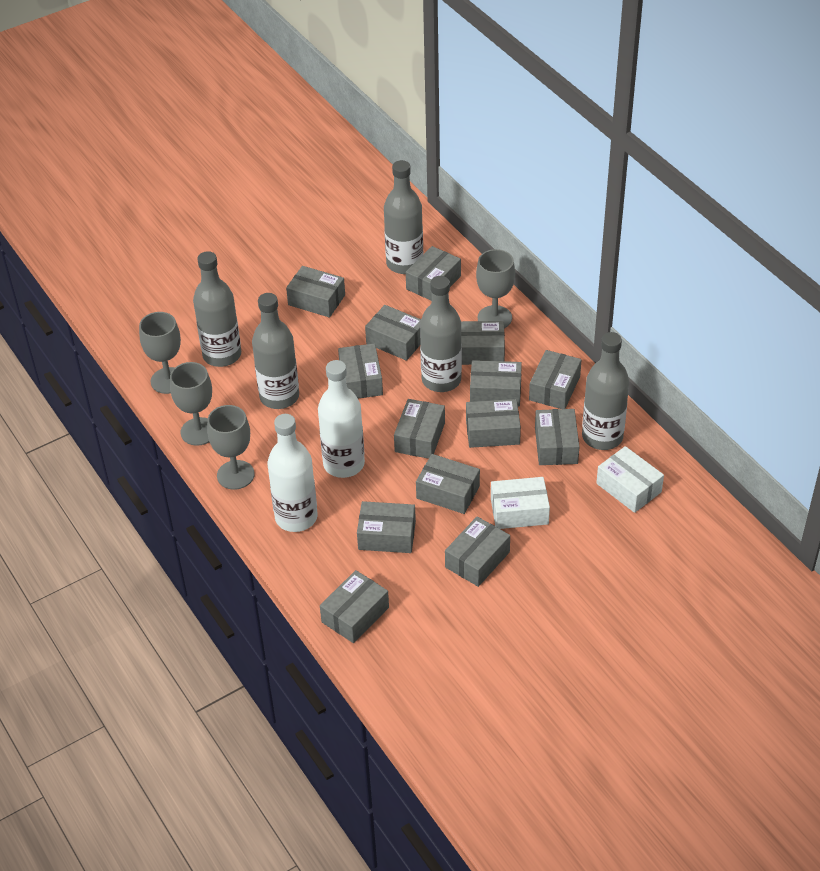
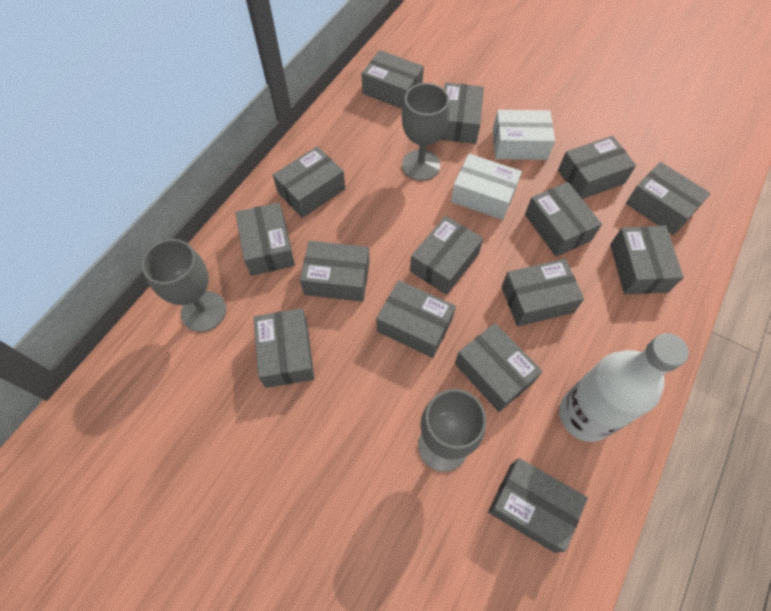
grey bottle: [193,251,241,367] [252,293,299,409] [384,160,423,274] [420,276,462,392] [582,332,629,450] = 5 -> none = 0
grey box: [286,266,345,318] [320,570,389,643] [338,343,383,398] [357,501,416,553] [365,305,421,361] [394,399,445,459] [406,246,461,301] [416,454,480,514] [445,516,510,587] [461,321,505,365] [466,399,521,448] [470,360,522,407] [529,350,581,409] [535,409,580,465] = 14 -> [235,202,295,276] [253,308,314,388] [273,146,345,218] [300,240,370,302] [361,50,424,109] [376,280,456,358] [410,216,483,295] [439,82,484,144] [455,323,543,412] [488,458,588,553] [501,259,584,326] [525,182,602,257] [558,136,636,199] [610,226,684,295] [626,162,711,235] = 15
grey goblet: [139,312,181,394] [170,362,212,446] [207,405,255,490] [476,249,515,328] = 4 -> [142,239,226,332] [402,83,450,181] [418,389,486,472] = 3
white bottle: [267,414,318,532] [318,360,365,478] = 2 -> [559,333,689,442] = 1

